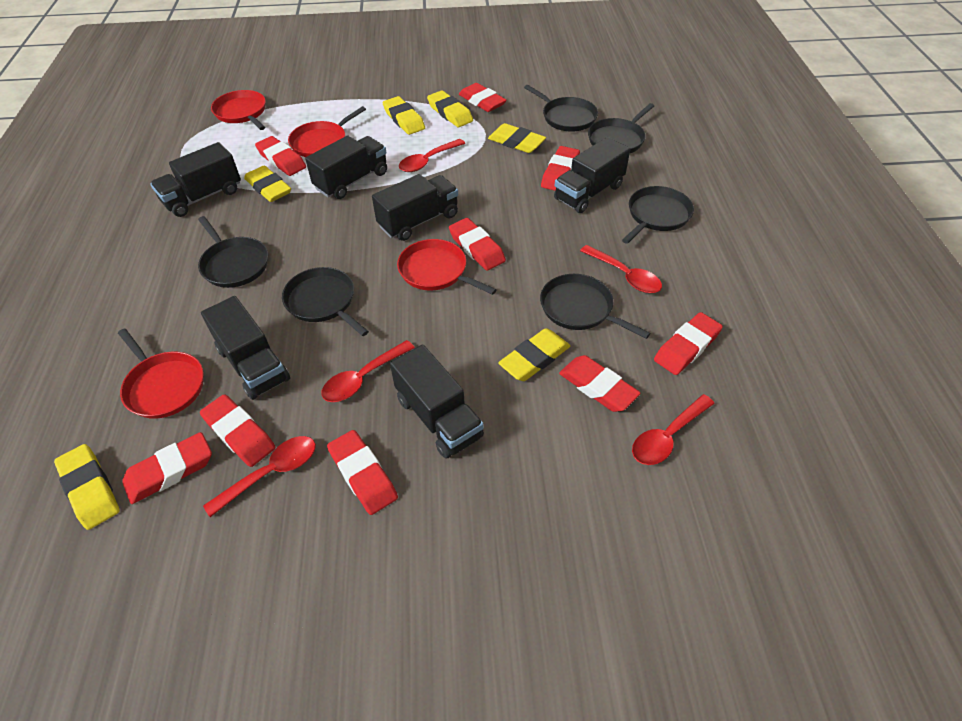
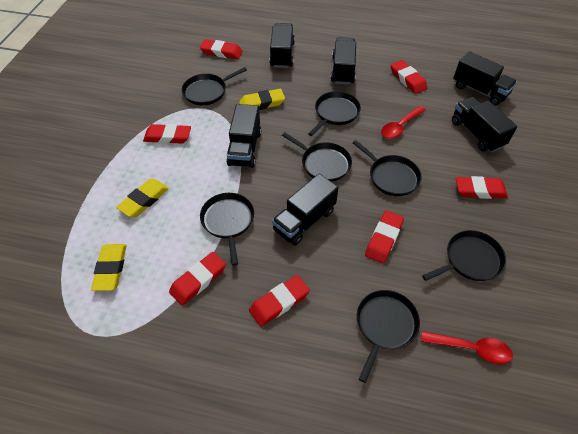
black pan: [198,216,268,288] [282,267,369,336] [524,85,598,131] [540,274,651,339] [588,103,654,153] [622,186,694,244] = 6 -> [182,67,247,105] [200,193,254,266] [282,132,352,182] [308,91,361,136] [353,140,422,196] [357,290,420,383] [422,230,506,281] = 7
red eraser: [122,432,212,504] [200,394,275,467] [255,136,306,176] [327,430,398,515] [449,218,506,271] [459,83,507,112] [541,146,580,191] [559,355,640,412] [654,312,723,375] = 9 -> [143,124,191,144] [169,252,226,306] [200,39,243,59] [249,275,310,327] [365,211,404,264] [391,60,427,94] [456,176,508,199] = 7
red pan: [118,329,204,419] [211,90,266,130] [288,106,366,157] [397,239,497,295] = 4 -> none = 0
red spoon: [203,436,316,517] [321,340,415,402] [399,139,465,172] [580,245,662,293] [632,394,715,465] = 5 -> [381,106,425,139] [421,331,513,364] = 2
yellow eraser: [54,444,120,530] [244,166,291,202] [382,96,425,135] [427,90,473,127] [488,123,546,153] [498,328,570,381] = 6 -> [91,244,126,291] [116,179,169,217] [239,89,285,110] = 3

